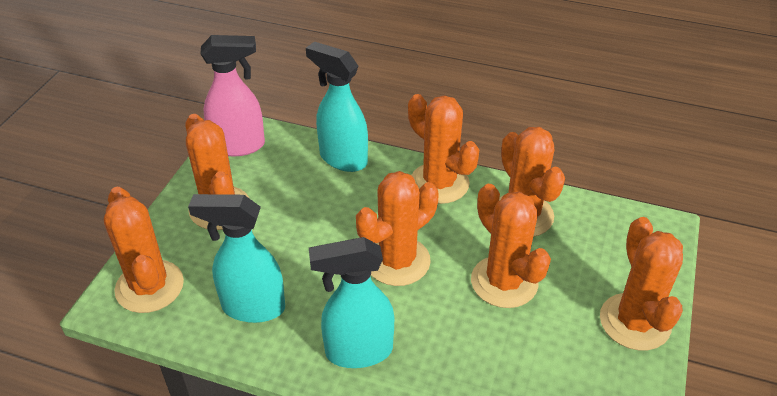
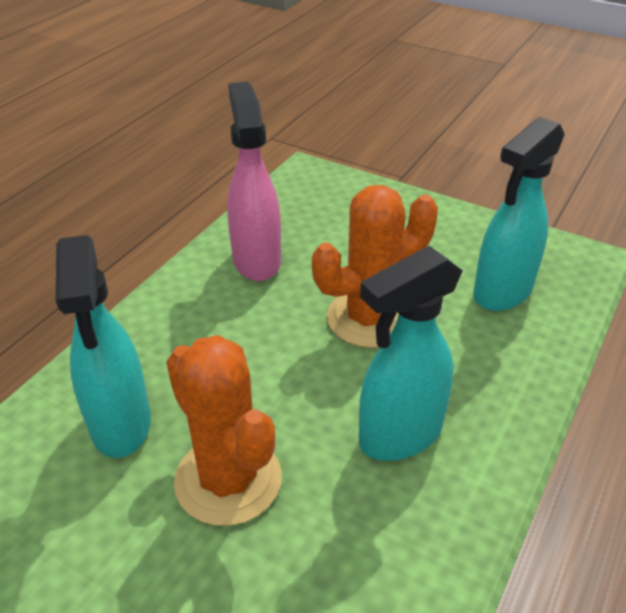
orange cactus: [104,187,184,313] [185,114,250,230] [356,171,439,286] [408,94,479,204] [471,184,551,308] [499,127,565,237] [600,217,683,351] = 7 -> [166,335,282,526] [312,185,438,348] = 2

